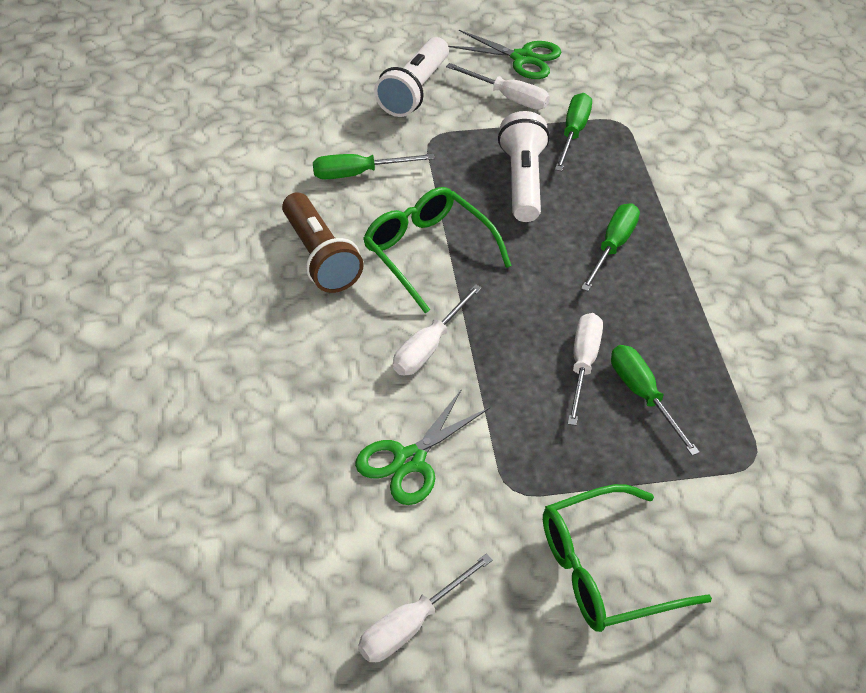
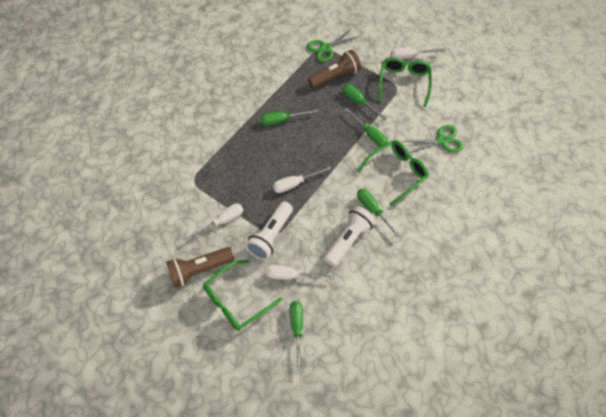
brown flashlight: [282,192,363,293] = 1 -> [166,247,234,288] [308,50,361,88] = 2
green glasses: [363,187,512,314] [543,484,712,632] = 2 -> [203,260,282,331] [357,140,429,206] [378,58,432,107] = 3
green screwdriver: [313,154,435,179] [555,93,592,171] [581,203,640,291] [611,345,700,456] = 4 -> [261,109,318,125] [290,301,303,373] [342,84,387,120] [344,108,388,147] [357,189,401,238] = 5

